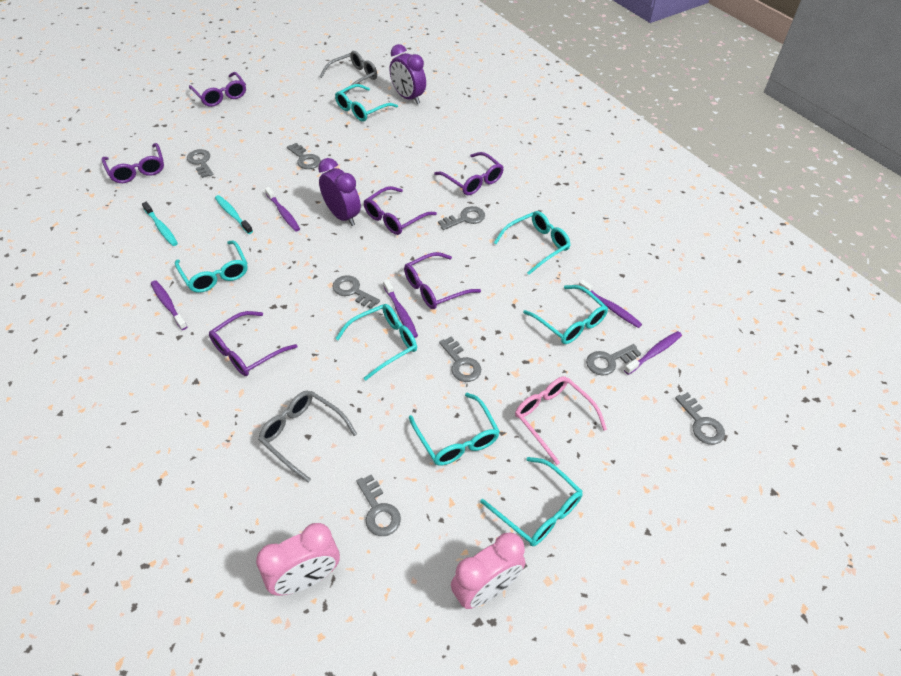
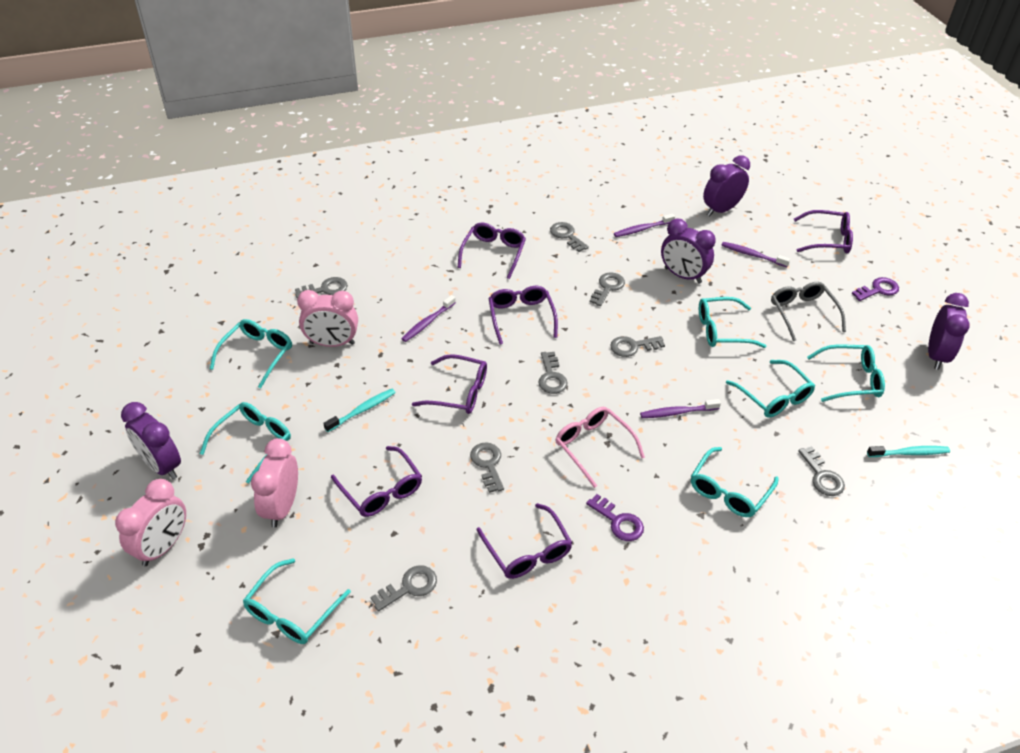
grey glasses: [258,391,357,482] [319,51,377,95] = 2 -> [771,282,846,341] = 1
pink clock: [256,523,340,596] [451,532,525,609] = 2 -> [115,479,186,566] [251,438,298,528] [297,290,358,347] = 3
purple clock: [318,158,361,226] [390,44,426,104] = 2 -> [121,402,181,480] [661,219,716,284] [703,155,750,216] [928,293,970,370] = 4
purple key: none = 0 -> [586,494,644,541] [852,277,899,301] = 2
purple toothbrush: [151,280,187,330] [265,187,300,231] [383,279,418,338] [579,280,642,328] [624,331,682,375] = 5 -> [401,295,456,342] [614,214,675,237] [640,399,721,418] [721,242,790,267] = 4

